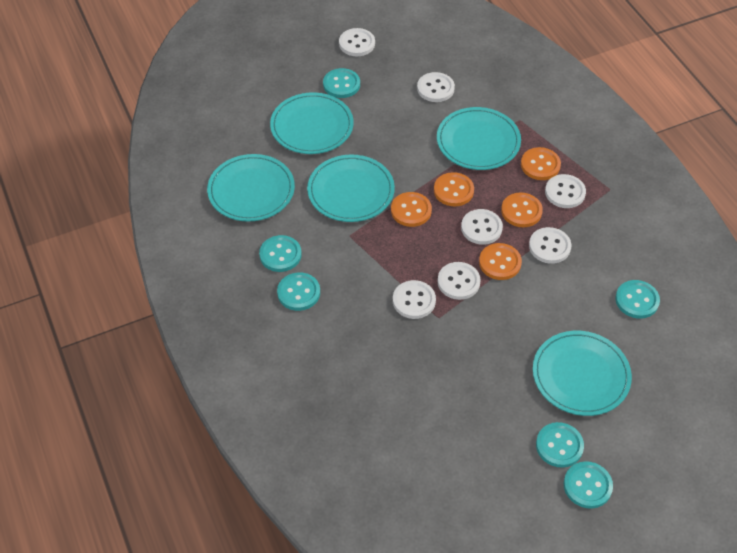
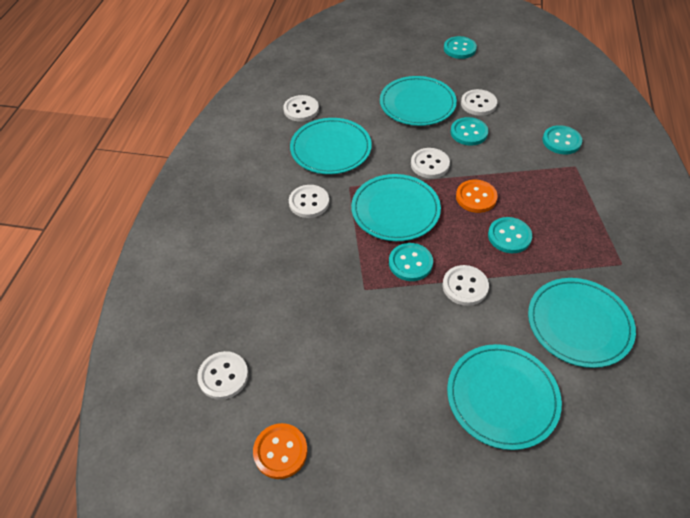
orange button: [391,192,432,227] [434,172,474,207] [479,243,522,280] [501,192,543,227] [521,147,561,180] = 5 -> [253,423,308,479] [456,180,498,213] = 2
turquoise button: [259,235,302,272] [277,272,320,311] [323,68,360,98] [536,422,584,468] [564,461,613,509] [615,280,660,319] = 6 -> [389,243,433,281] [444,36,477,59] [450,117,488,146] [488,217,532,253] [543,125,582,154] = 5
white button: [339,28,375,56] [393,280,436,319] [417,72,455,102] [437,262,481,300] [461,209,503,245] [529,227,571,264] [545,174,586,208] = 7 -> [197,351,248,400] [283,95,319,122] [289,185,329,218] [411,148,450,178] [443,265,489,306] [461,89,497,116] = 6

